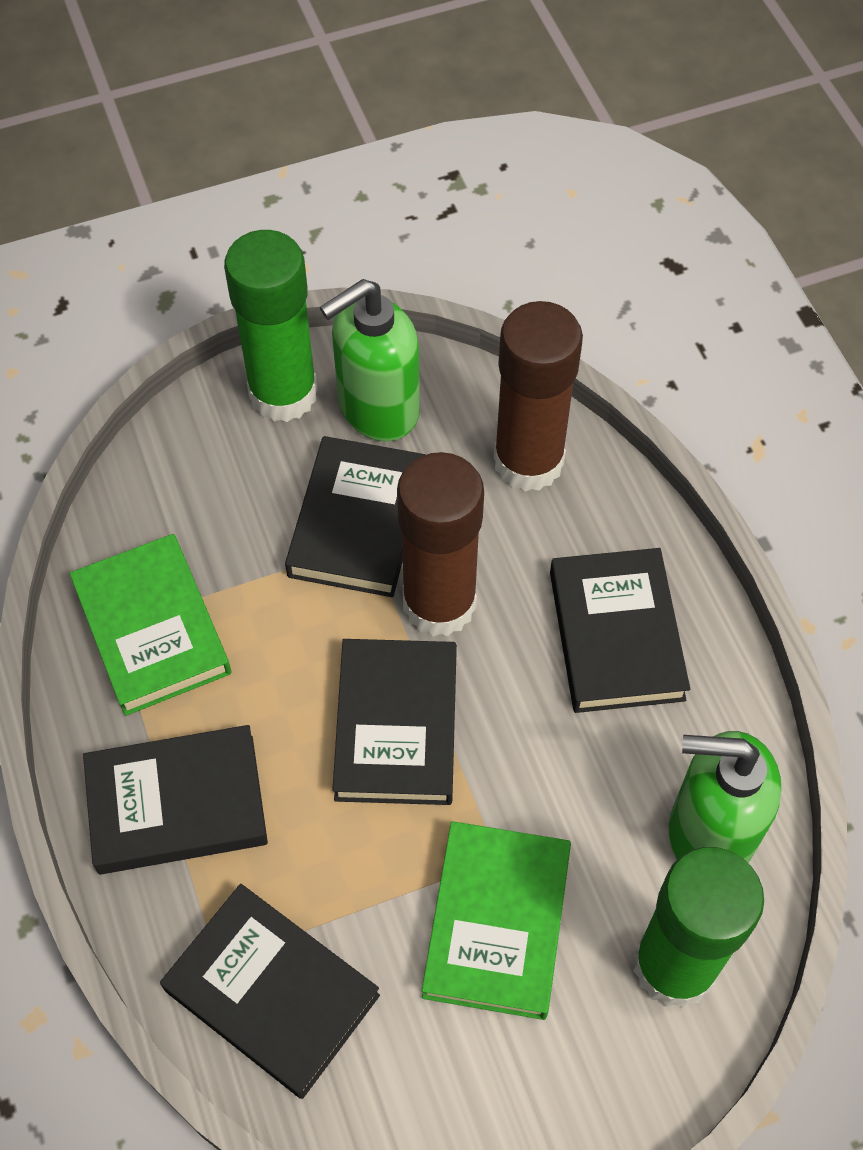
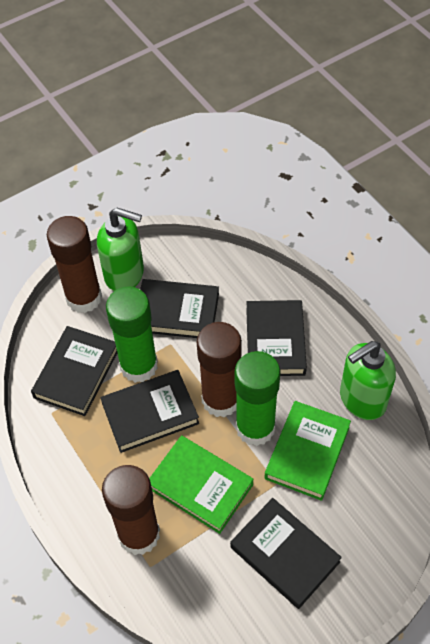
brown glue stick: [397,452,484,637] [494,301,583,492] = 2 -> [47,216,102,313] [102,465,160,555] [197,322,242,417] = 3

